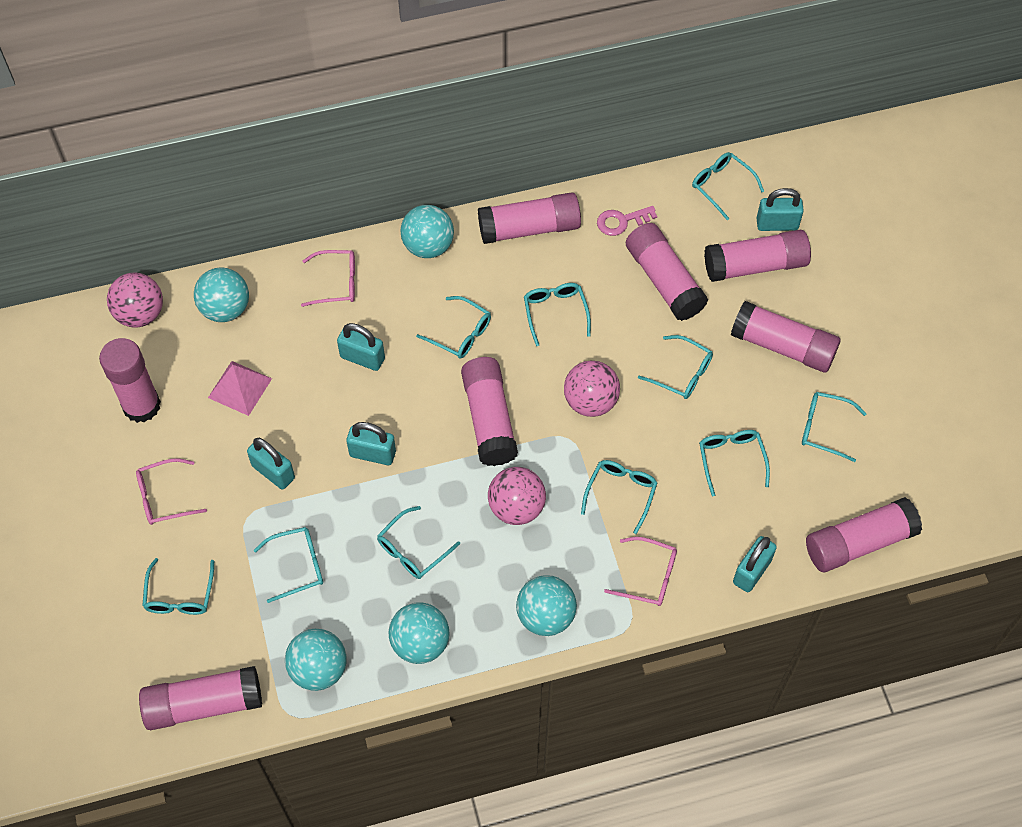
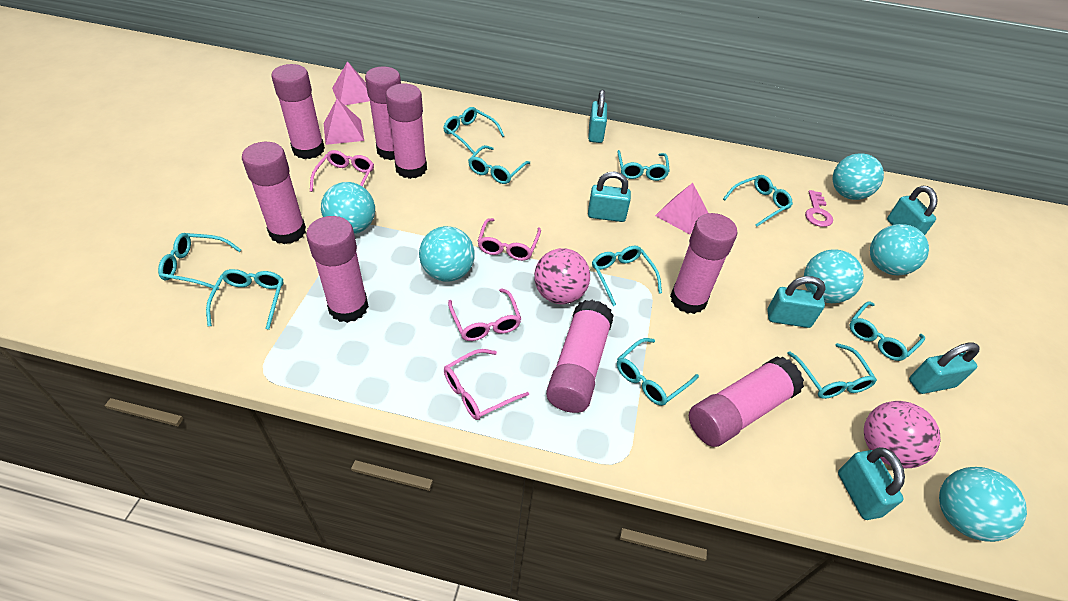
pink ball: [107,273,163,327] [488,467,546,525] [564,361,620,417] = 3 -> [534,248,590,304] [864,401,941,468] = 2
pink glasses: [136,458,207,525] [301,250,355,307] [604,537,677,606] = 3 -> [310,150,374,192] [444,349,529,420] [448,288,521,341] [477,218,541,261] = 4
pink pyramid: [208,361,272,416] = 1 -> [324,99,364,145] [332,61,370,105] [655,183,708,234] = 3
turquoise ball: [194,268,249,322] [285,629,347,691] [388,602,450,664] [401,205,454,258] [516,575,577,636] = 5 -> [321,182,375,234] [419,226,475,282] [804,249,864,303] [833,153,884,200] [870,224,929,275] [939,467,1027,542] = 6
turquoise padlock: [247,438,295,490] [337,323,385,371] [346,422,396,465] [733,536,777,592] [756,188,804,231] = 5 -> [588,90,607,143] [588,172,631,222] [767,276,826,328] [838,447,905,520] [887,186,938,235] [909,342,980,394] = 6

